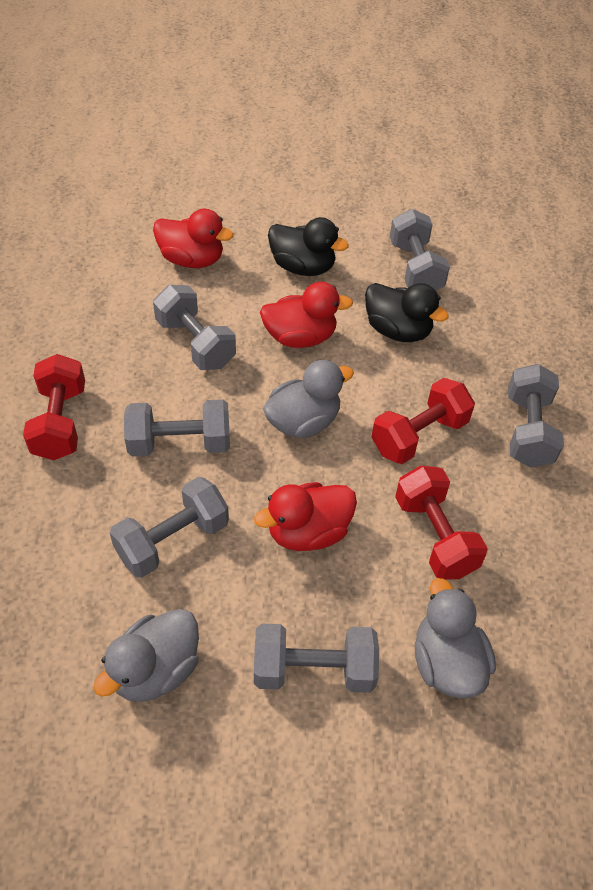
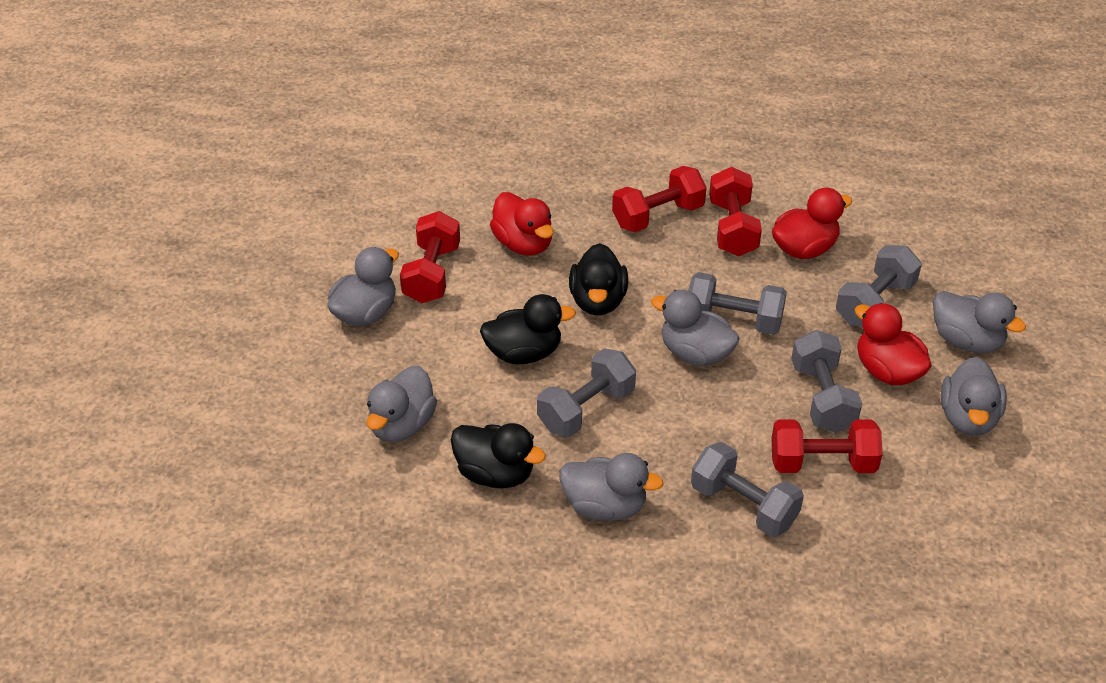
black duck: [268,217,349,276] [365,283,449,342] = 2 -> [451,423,546,488] [480,294,576,364] [569,243,628,316] = 3
grey duck: [93,609,199,702] [263,360,354,438] [415,578,496,698] = 3 -> [327,247,399,326] [366,366,437,442] [559,453,664,521] [651,290,739,366] [933,291,1026,353] [941,357,1007,436] = 6
grey dumbbell: [110,477,229,578] [124,400,230,457] [153,285,236,370] [254,624,379,693] [390,209,450,291] [508,364,564,468] = 6 -> [537,348,636,437] [688,272,787,335] [691,442,804,537] [791,330,862,433] [836,245,922,327] = 5
red dumbbell: [23,354,85,460] [372,378,475,464] [395,465,488,580] = 3 -> [400,211,460,303] [612,166,707,232] [709,167,762,256] [771,419,883,473] = 4

